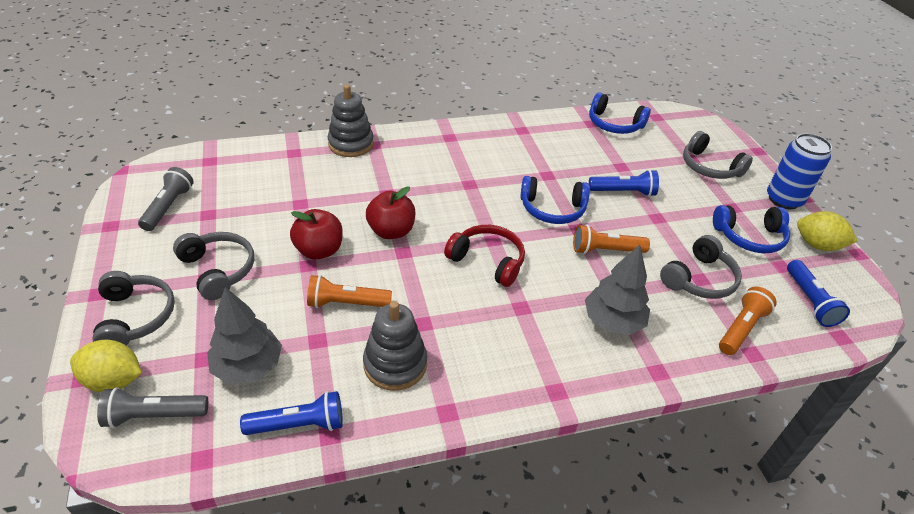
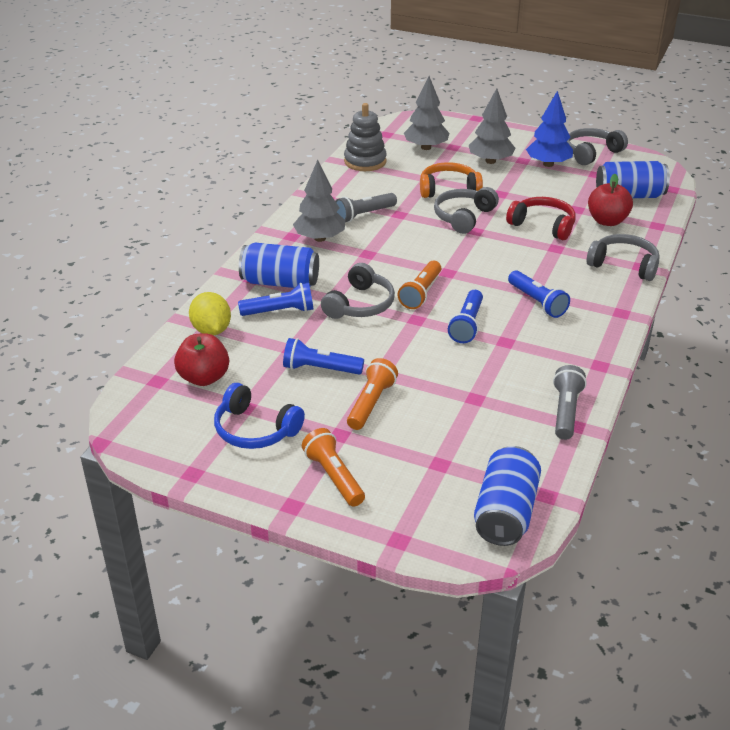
blue can: [767,133,832,209] = 1 -> [239,243,319,288] [474,446,541,546] [596,161,670,198] = 3
blue flashlight: [240,391,343,435] [589,170,659,197] [787,260,850,327] = 3 -> [238,282,313,316] [283,338,364,374] [448,290,483,343] [508,270,570,318] = 4
blue headphones: [520,176,590,224] [589,92,651,134] [713,205,790,254] = 3 -> [214,383,305,449] = 1
blue tree: none = 0 -> [526,91,573,167] = 1
grey stacking toy: [327,84,374,157] [363,301,427,391] = 2 -> [344,103,387,171] = 1
grey tree: [207,287,282,384] [585,245,650,335] = 2 -> [293,160,345,242] [404,76,449,150] [469,88,515,164] = 3
orange headphones: none = 0 -> [420,162,483,198] = 1
yellow lemon: [70,340,142,392] [797,211,857,251] = 2 -> [189,292,231,335] = 1

